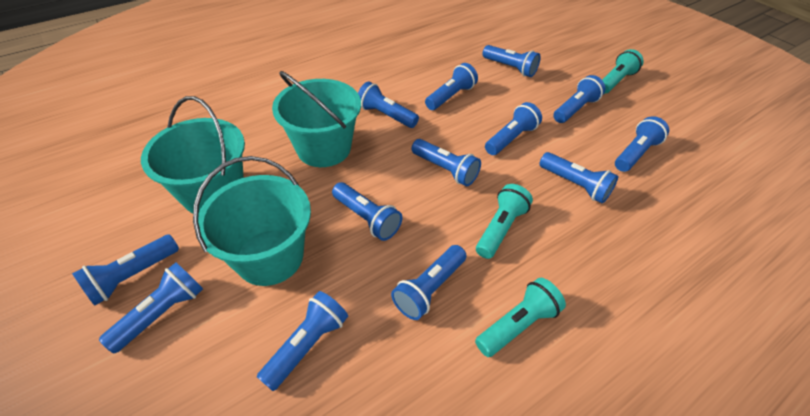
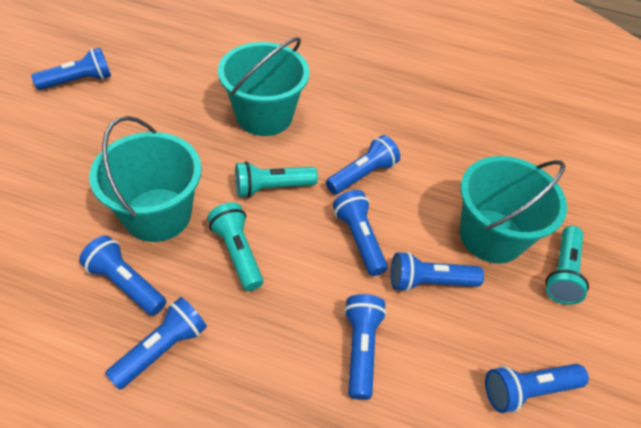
blue flashlight: [72,234,179,306] [99,262,203,353] [257,291,348,391] [332,182,402,241] [358,82,419,128] [391,245,466,320] [411,139,481,186] [425,63,478,110] [482,45,541,77] [485,102,542,155] [539,152,618,203] [553,75,605,123] [615,116,669,172] = 13 -> [31,48,111,90] [79,235,166,316] [105,297,207,390] [326,135,400,195] [333,190,388,276] [344,294,387,400] [391,252,484,292] [485,364,589,413] = 8

